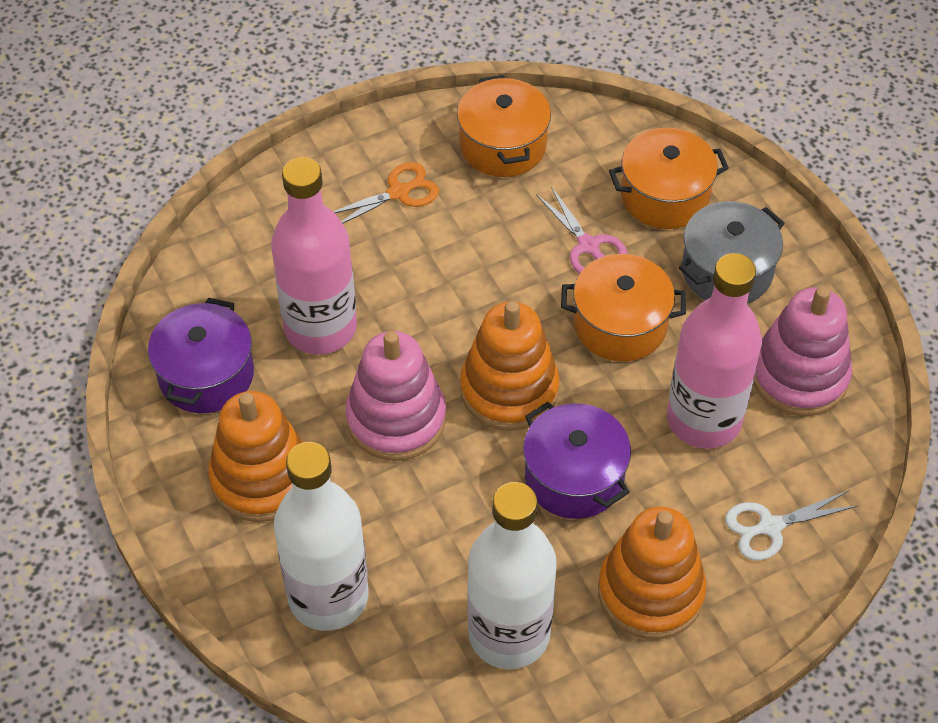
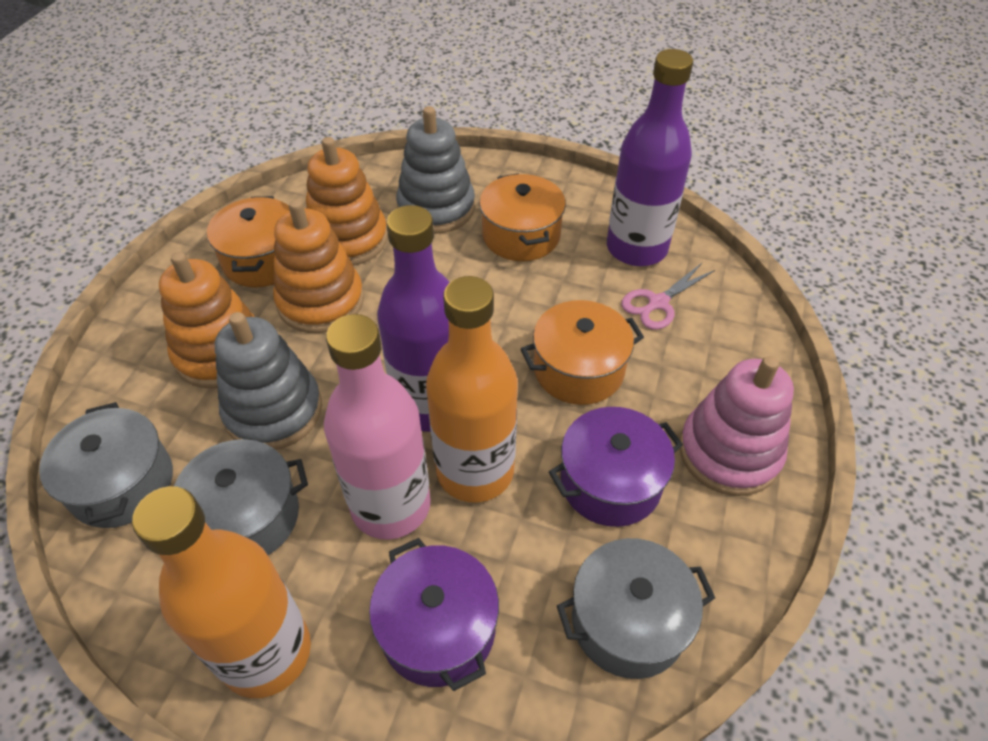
grey pot: [679,201,785,304] = 1 -> [39,402,173,528] [174,439,308,555] [557,538,715,679] = 3
grey stacking toy: none = 0 -> [215,312,322,450] [396,106,475,234] = 2
orange bottle: none = 0 -> [132,486,311,698] [426,276,518,503] = 2
orange scissors: [333,162,439,224] = 1 -> none = 0
pink bottle: [271,157,357,355] [667,253,762,449] = 2 -> [324,314,431,540] = 1
pink stacking toy: [345,331,446,461] [753,286,852,416] = 2 -> [679,356,794,496] = 1
purple bottle: none = 0 -> [377,205,450,432] [607,49,693,266] = 2
white bottle: [274,442,369,631] [467,482,557,669] = 2 -> none = 0
white scissors: [725,490,858,561] = 1 -> none = 0

